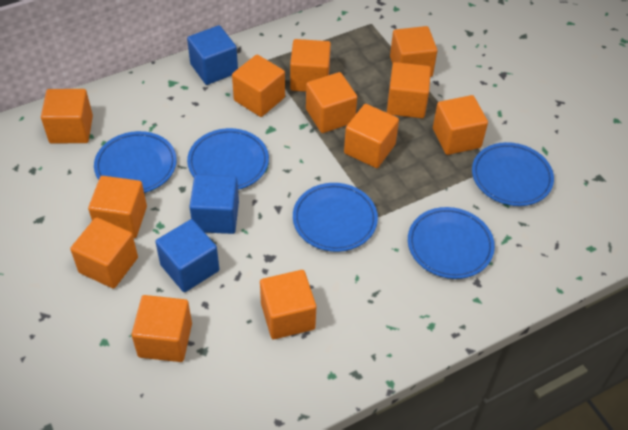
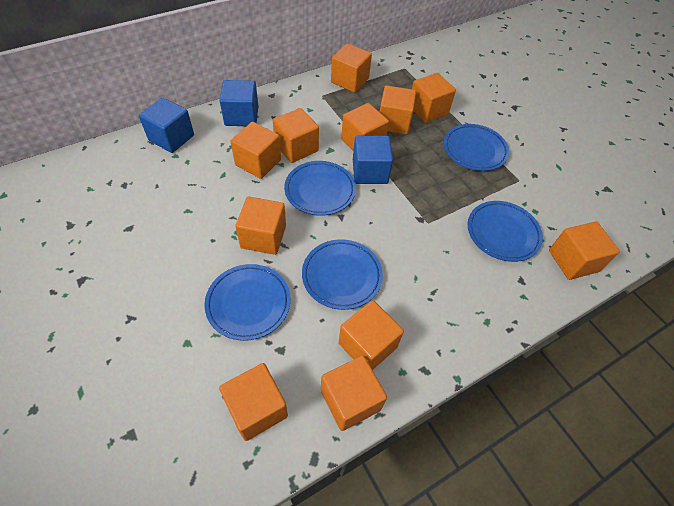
orange cube: [41,89,93,144] [70,217,138,289] [88,176,147,238] [131,295,192,362] [232,55,285,117] [260,270,316,339] [290,39,331,92] [306,72,357,133] [344,104,399,168] [387,62,431,118] [390,26,437,77] [433,95,488,155] = 12 -> [219,363,288,441] [231,122,281,179] [235,196,286,255] [273,108,319,163] [321,356,387,431] [331,43,372,93] [339,300,404,370] [341,103,389,151] [380,85,416,135] [412,73,456,123] [549,221,620,280] = 11

